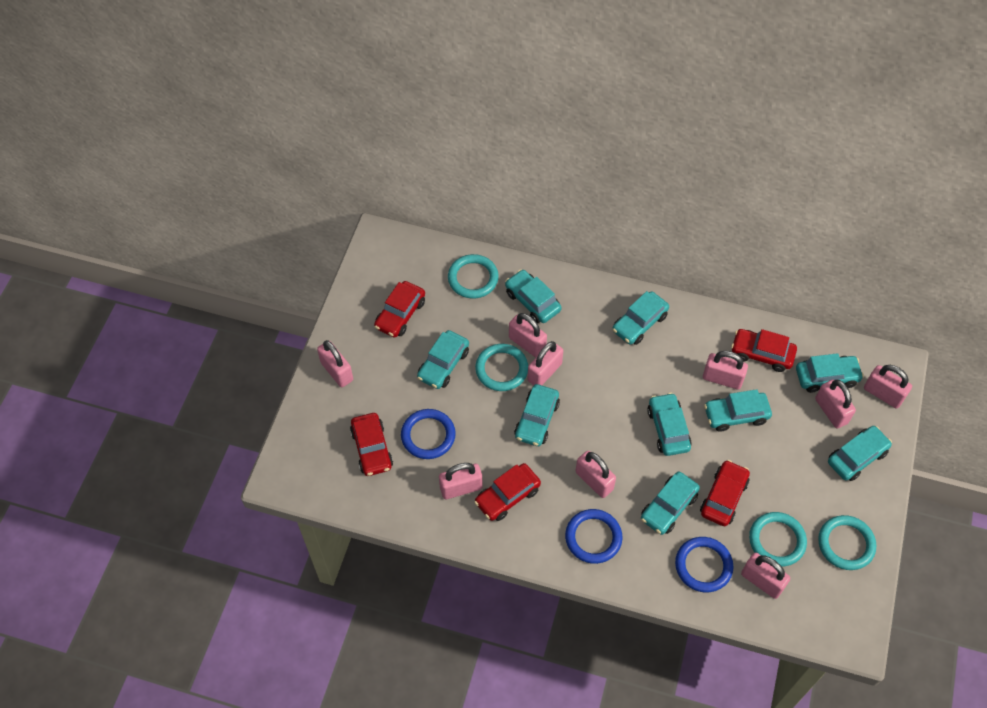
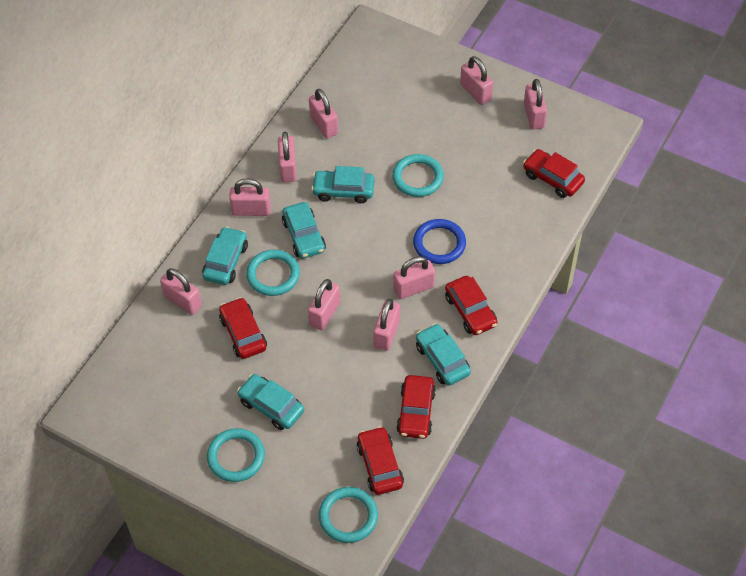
blue ring: [401,409,456,459] [565,509,623,564] [675,537,734,592] = 3 -> [413,219,466,264] = 1
turquoise car: [417,330,469,389] [505,269,562,323] [514,384,560,446] [612,291,669,345] [641,472,700,535] [647,393,692,456] [704,389,772,432] [796,353,864,393] [828,426,892,481] = 9 -> [202,226,248,285] [237,374,304,430] [282,202,326,258] [311,166,374,203] [416,323,471,386] = 5

